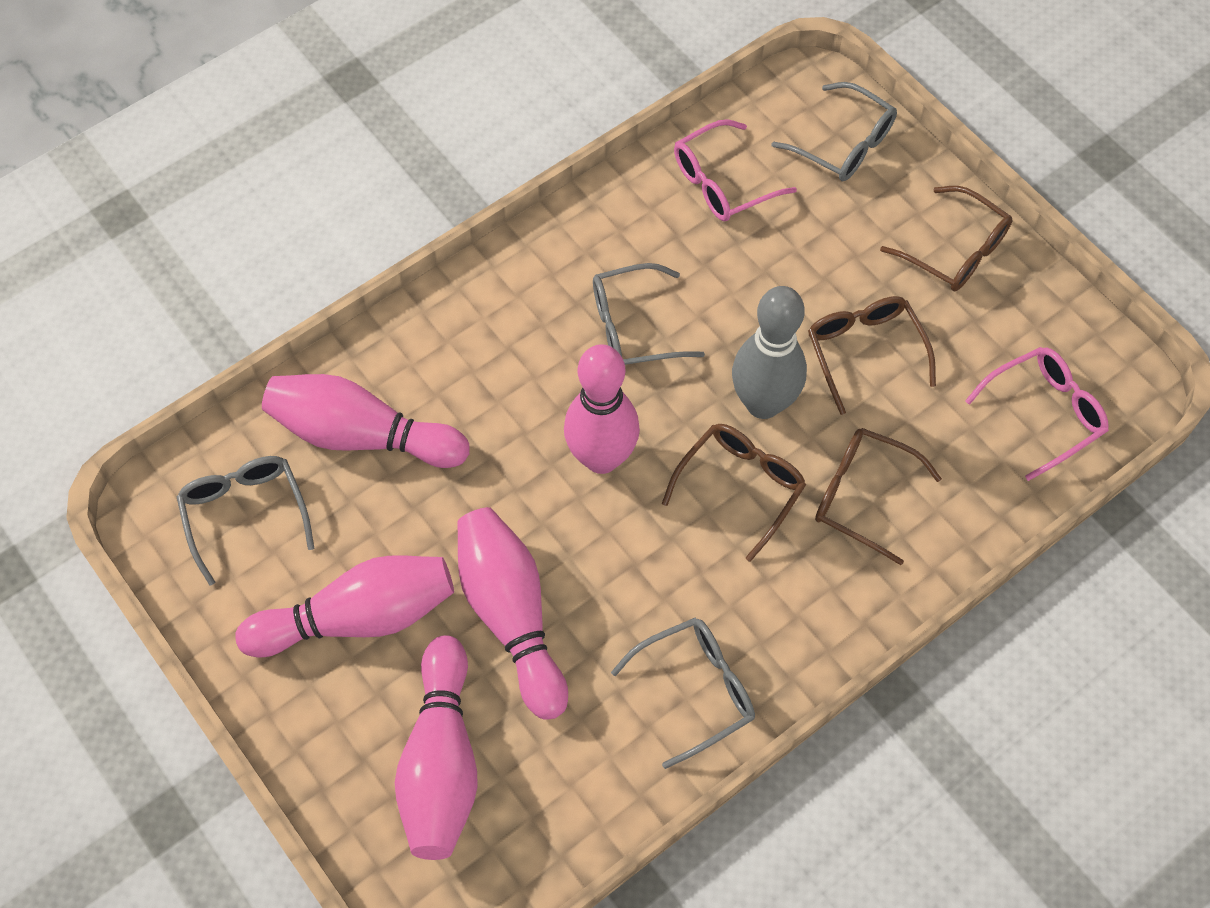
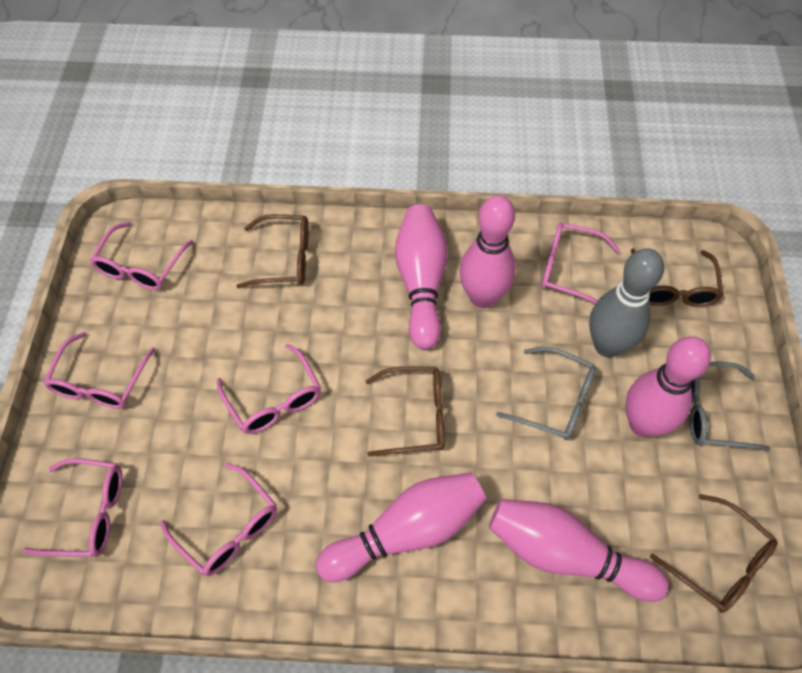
grey glasses: [177,456,315,586] [593,263,705,365] [611,618,755,769] [771,82,897,181] = 4 -> [496,347,596,440] [690,362,770,451] = 2
pink glasses: [674,119,797,222] [965,347,1109,481] = 2 -> [23,458,123,557] [43,332,156,409] [90,222,193,290] [160,463,277,576] [217,344,321,434] [541,223,620,304] = 6

